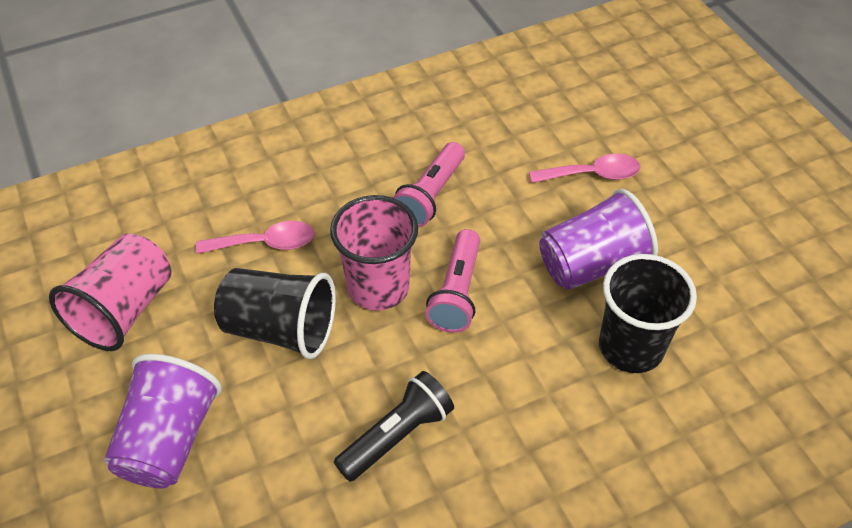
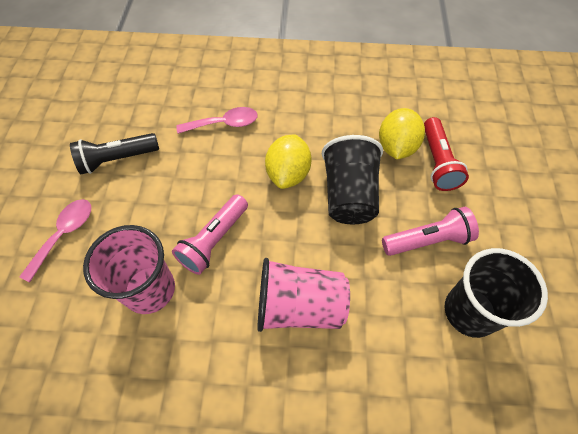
purple cup: [104,354,222,488] [539,189,658,290] = 2 -> none = 0
red flashlight: none = 0 -> [424,117,469,191] = 1
yellow lemon: none = 0 -> [265,134,311,189] [379,108,425,159] = 2

